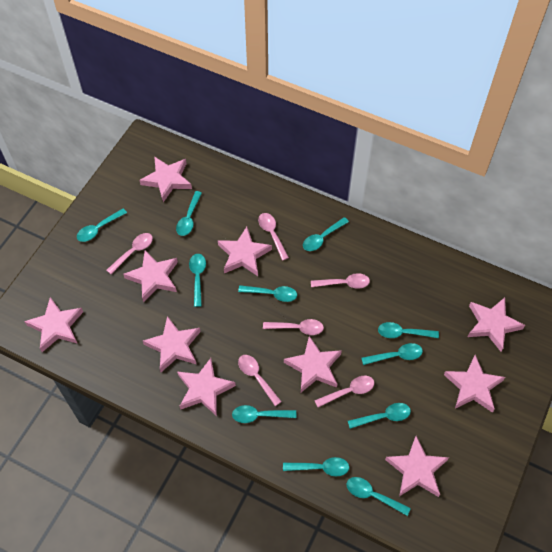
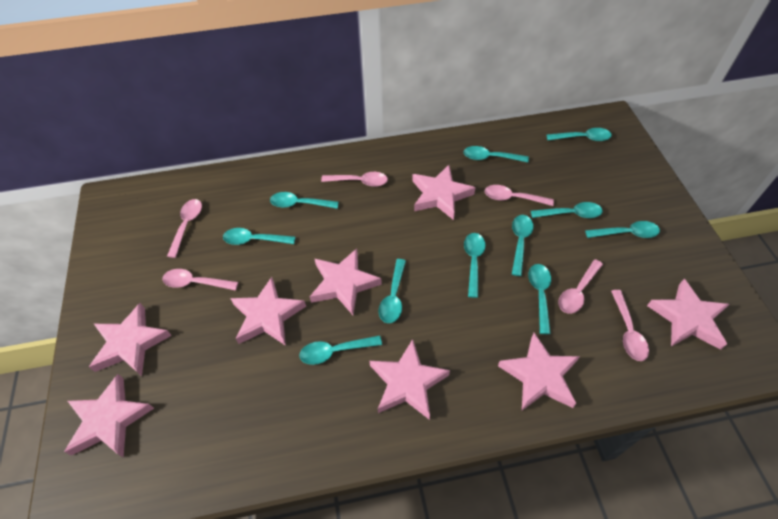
pink star: [24,297,83,352] [123,250,178,302] [139,156,192,202] [143,316,200,372] [177,358,236,416] [218,227,272,276] [284,336,342,392] [385,436,449,497] [444,355,505,413] [468,297,525,352] = 10 -> [64,374,154,458] [89,303,172,376] [230,277,306,346] [310,248,382,315] [370,339,450,420] [412,165,475,220] [498,333,580,410] [647,279,729,350] = 8

